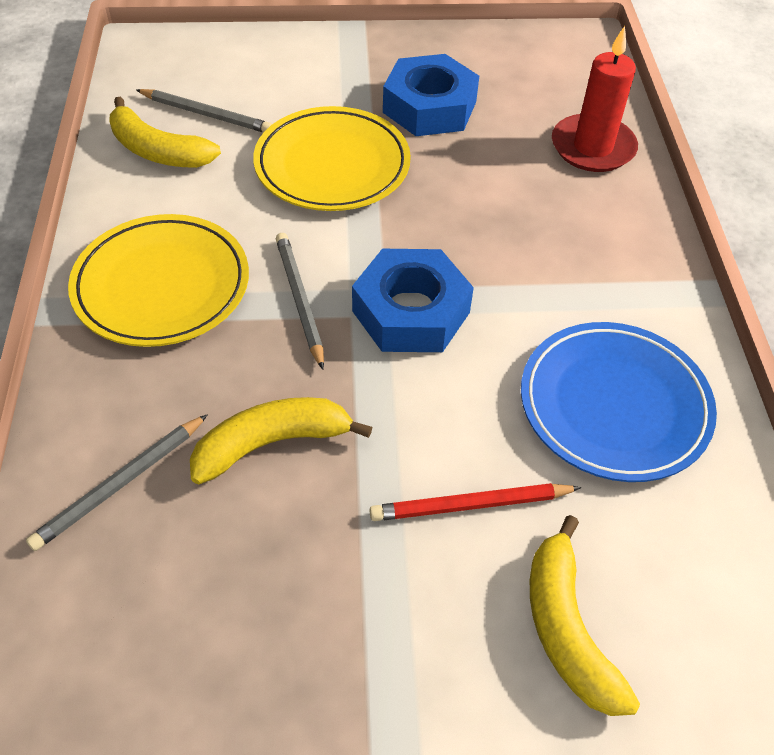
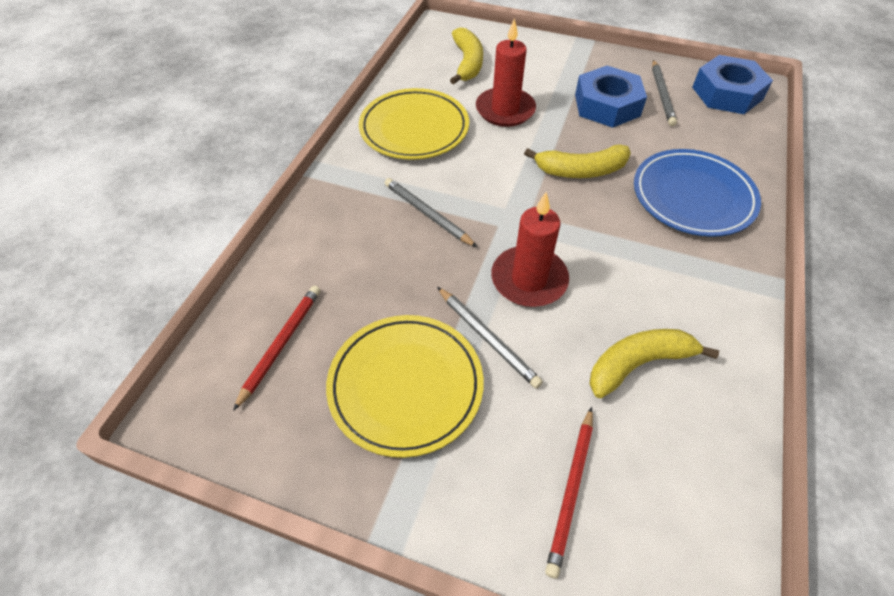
red candle: [552,26,638,172] = 1 -> [476,19,536,127] [491,192,569,307] = 2
red pencil: [370,483,581,521] = 1 -> [233,286,320,411] [545,407,593,579] = 2

